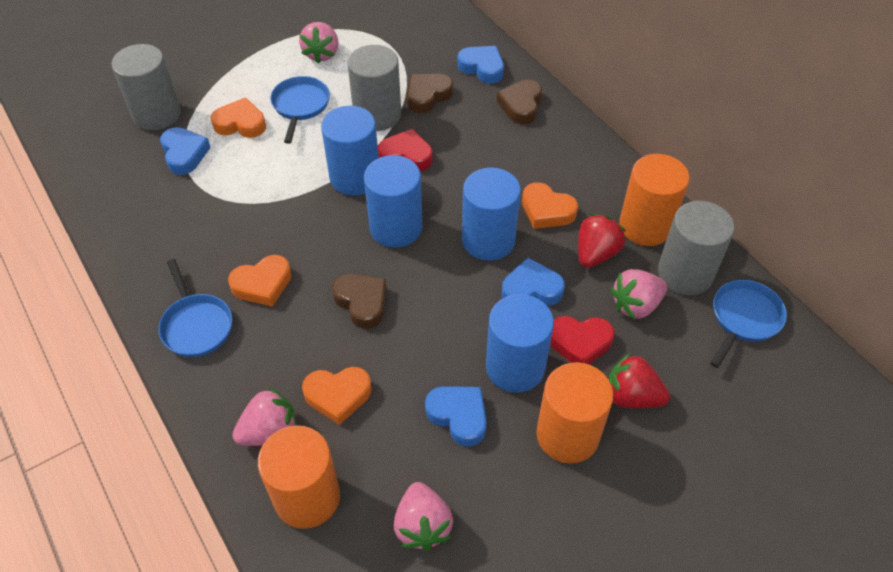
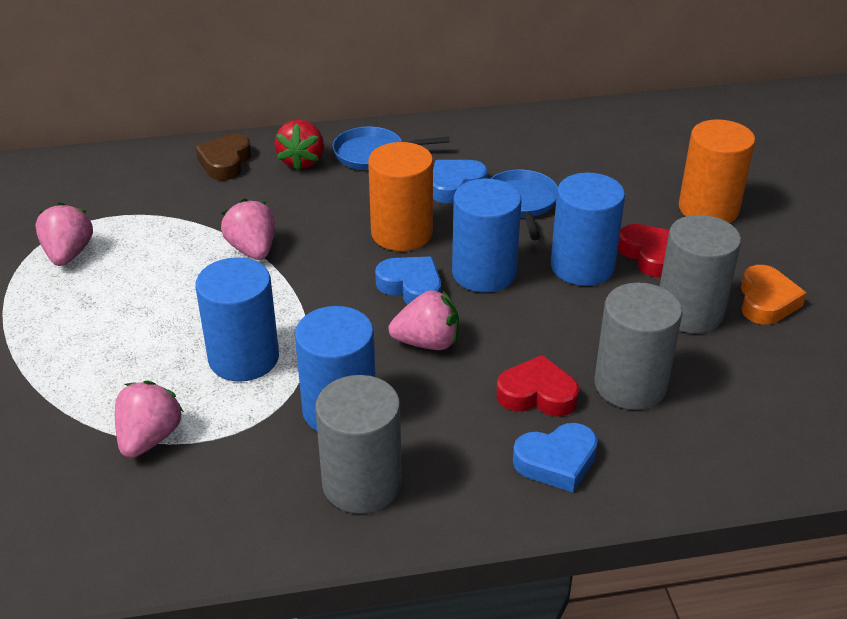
blue heart: [160,127,211,175] [425,386,487,447] [457,46,504,83] [501,258,565,306] = 4 -> [375,256,441,304] [433,160,488,203] [513,423,598,492] = 3
blue pan: [159,259,233,357] [270,76,330,144] [710,280,787,368] = 3 -> [333,127,450,170] [490,170,558,240] = 2
brown heart: [332,274,387,329] [407,74,453,113] [497,80,542,124] = 3 -> [195,134,251,180] = 1
orange cylinder: [258,425,340,529] [536,362,613,463] [619,154,690,246] = 3 -> [368,142,433,251] [679,119,755,223] = 2
orange heart: [211,97,266,138] [228,255,292,307] [302,367,372,425] [522,182,578,229] = 4 -> [741,265,807,325] = 1
red strawberry: [578,214,626,268] [608,353,670,409] = 2 -> [274,120,324,171] = 1

